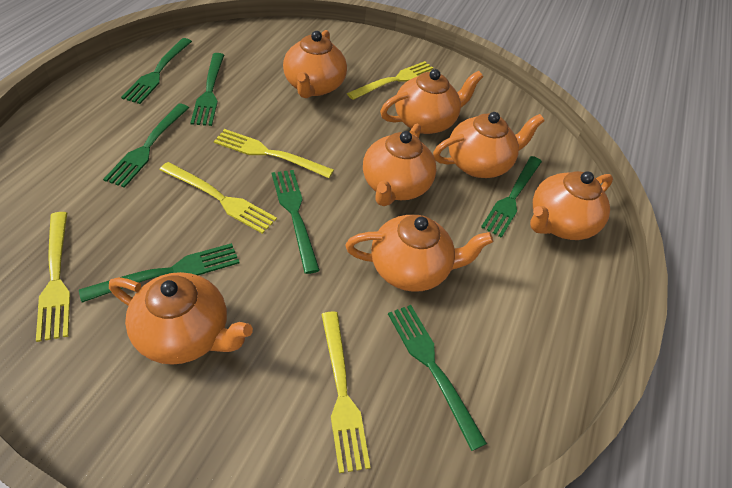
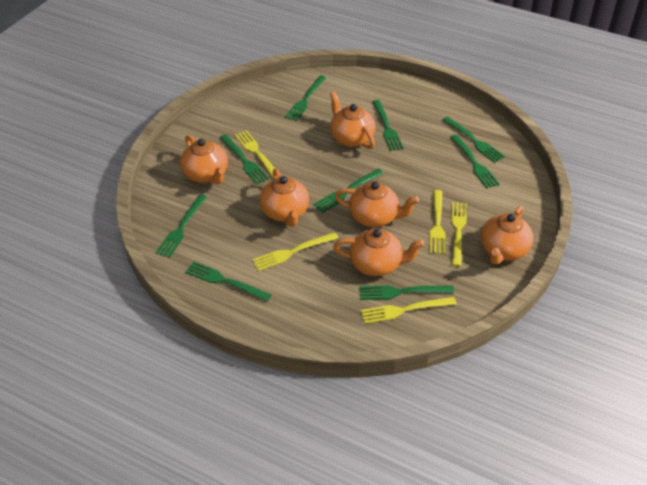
green fork: [79,243,240,303] [103,103,189,188] [121,38,192,104] [190,53,224,126] [272,170,320,274] [388,305,487,451] [481,156,542,238] = 7 -> [156,194,207,258] [185,261,271,302] [219,134,269,184] [285,76,326,121] [313,169,383,213] [359,285,454,300] [372,100,403,151] [442,116,505,163] [450,134,499,188] = 9
orange teapot: [109,272,253,365] [283,30,347,98] [346,215,493,292] [363,124,436,206] [380,69,483,134] [433,112,545,178] [530,171,613,240] = 7 -> [180,135,228,184] [259,168,309,227] [330,92,376,149] [333,228,424,276] [335,182,419,227] [481,206,533,265] = 6

